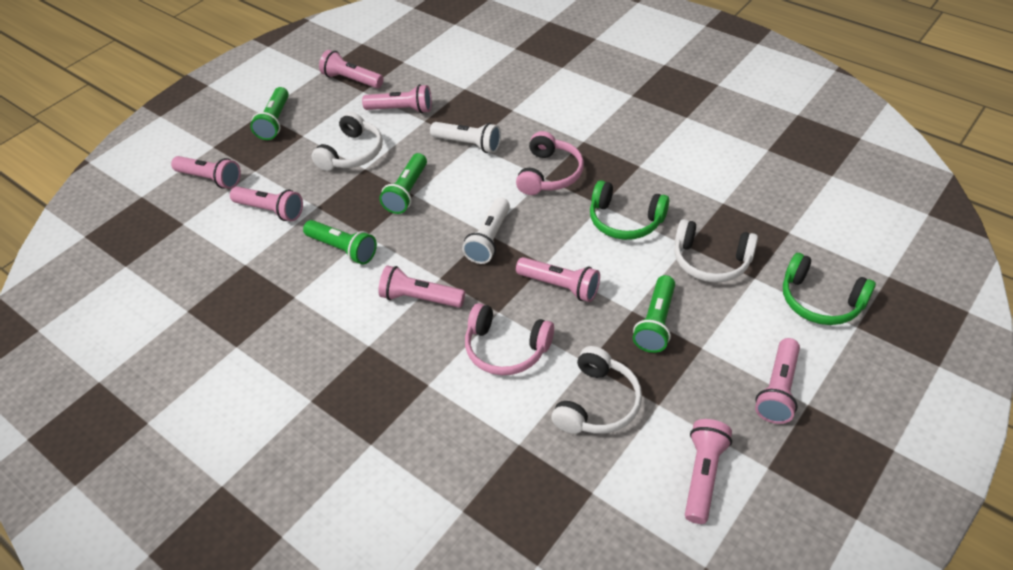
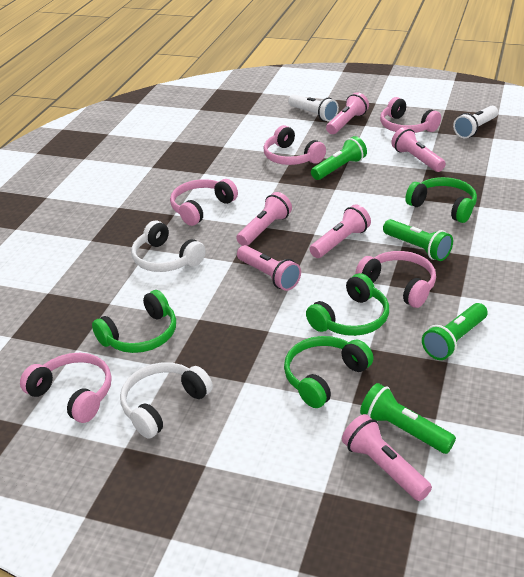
green headphones: [590,180,669,240] [783,253,876,325] = 2 -> [92,290,176,353] [284,336,374,408] [306,273,389,336] [405,177,477,223] = 4
pink flashlight: [171,156,241,189] [230,186,303,221] [319,50,384,88] [362,84,432,113] [378,266,465,308] [516,257,600,302] [685,419,732,524] [755,338,800,424] = 8 -> [236,192,292,246] [237,245,301,291] [310,204,371,258] [326,92,369,134] [342,414,432,501] [391,127,446,172] = 6
pink headphones: [465,303,554,375] [516,131,584,195] = 2 -> [20,353,112,423] [170,179,238,226] [264,125,326,165] [355,251,436,308] [380,97,441,133] = 5
white headphones: [311,112,383,171] [551,346,642,434] [674,219,758,283] = 3 -> [120,362,213,439] [131,221,205,272] = 2

